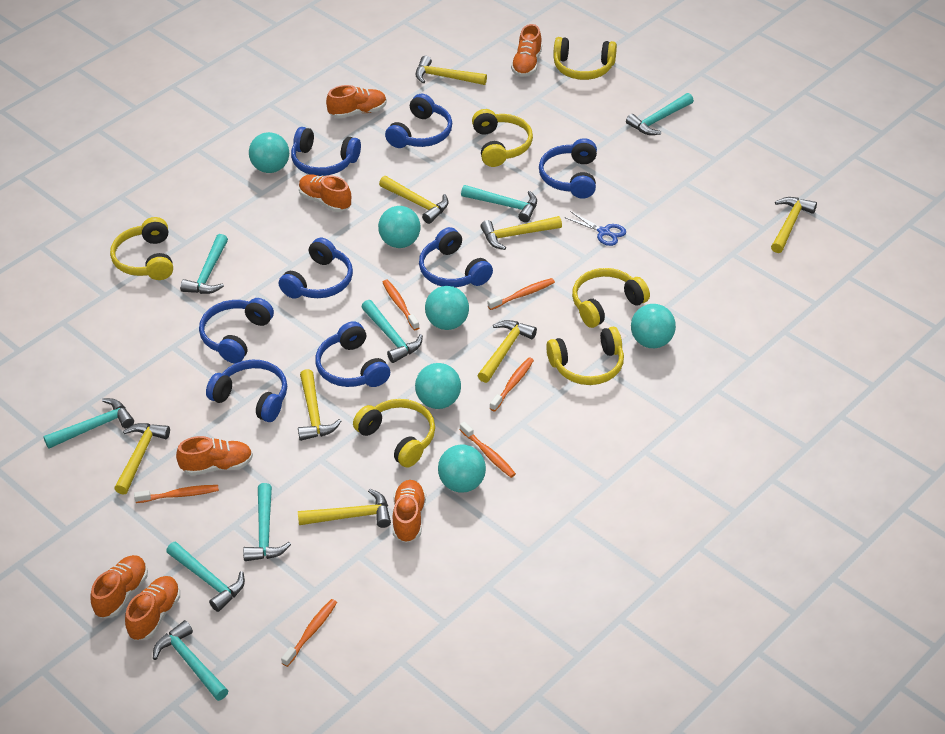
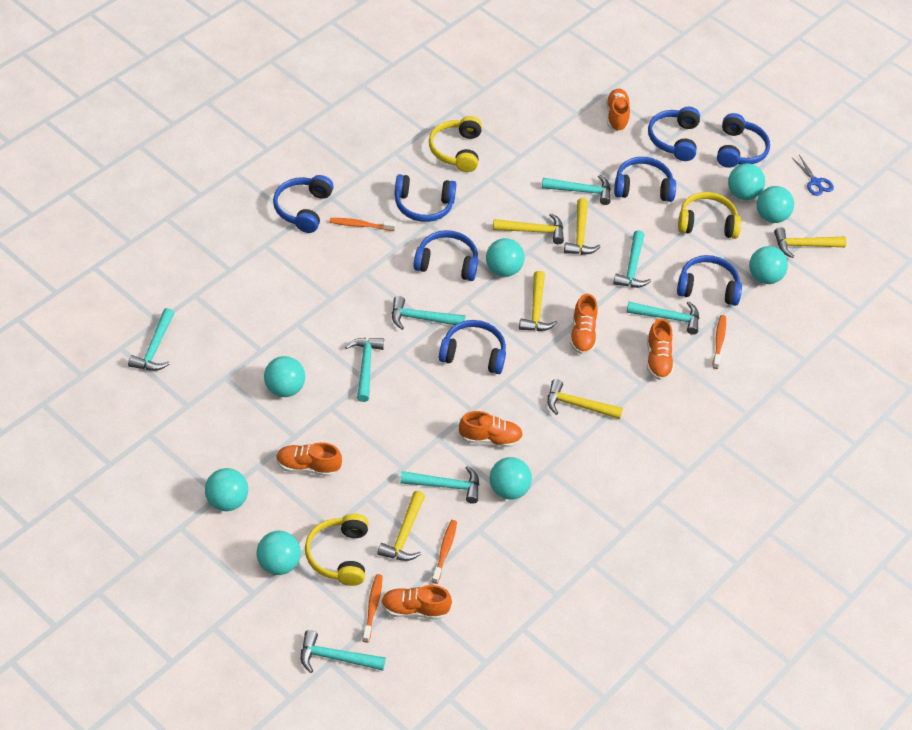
orange shoe: [90,555,148,618] [125,576,180,640] [176,436,253,476] [299,175,351,212] [326,85,387,119] [392,480,426,543] [511,24,542,77] = 7 -> [276,442,342,476] [381,585,452,620] [459,411,523,447] [570,294,598,354] [606,89,630,131] [647,318,674,380] = 6
orange toothbrush: [134,485,219,503] [281,599,337,667] [382,280,420,330] [460,421,516,478] [488,278,555,310] [490,357,534,411] = 6 -> [330,218,396,231] [362,574,383,643] [431,520,457,584] [712,315,726,369] = 4
turquoise ball: [249,132,289,173] [378,206,420,248] [415,363,461,409] [425,286,469,330] [438,444,486,493] [631,304,676,348] = 6 -> [205,468,248,511] [257,531,301,575] [264,356,305,397] [486,238,524,277] [490,457,532,500] [728,163,765,200] [749,246,788,284] [757,186,794,223] = 8
yellow hammer: [114,423,170,495] [298,369,341,441] [298,489,391,528] [379,176,449,224] [416,56,487,85] [477,320,537,383] [480,216,562,250] [771,197,817,253] = 8 -> [377,491,425,561] [493,213,564,244] [519,271,557,331] [547,379,623,419] [564,198,601,255] [774,227,846,258] = 6
yellow headphones: [110,217,173,280] [353,399,435,467] [472,109,533,167] [546,327,624,385] [553,37,617,80] [572,268,650,328] = 6 -> [305,514,369,586] [429,116,482,172] [678,192,741,239] = 3

